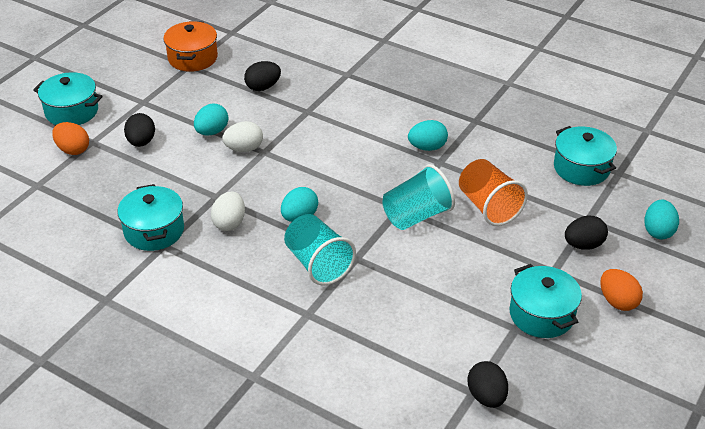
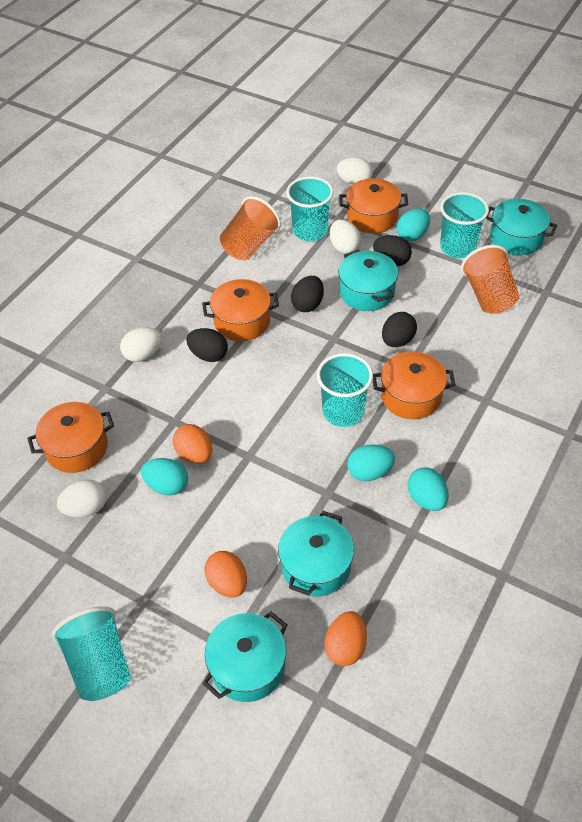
orange cup: [459,159,528,226] = 1 -> [220,196,281,260] [461,245,519,313] = 2
orange egg: [52,122,89,155] [600,269,643,311] = 2 -> [173,424,212,463] [205,551,247,598] [324,611,367,666] = 3
orange pot: [163,21,218,72] = 1 -> [27,402,114,473] [202,279,279,341] [339,178,408,234] [373,351,455,419] = 4
turquoise cup: [284,214,356,285] [382,164,455,230] = 2 -> [52,606,131,701] [286,176,334,241] [317,353,373,427] [440,192,489,258] = 4
white egg: [211,191,245,231] [222,121,263,152] = 2 -> [57,479,107,517] [120,327,162,362] [330,219,361,254] [337,157,373,185] = 4

